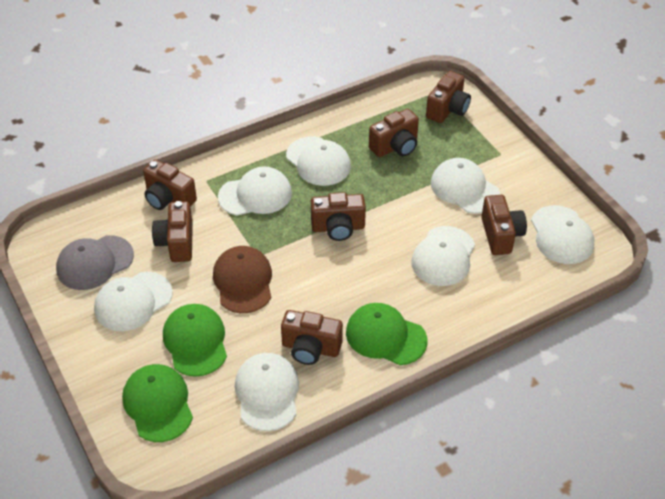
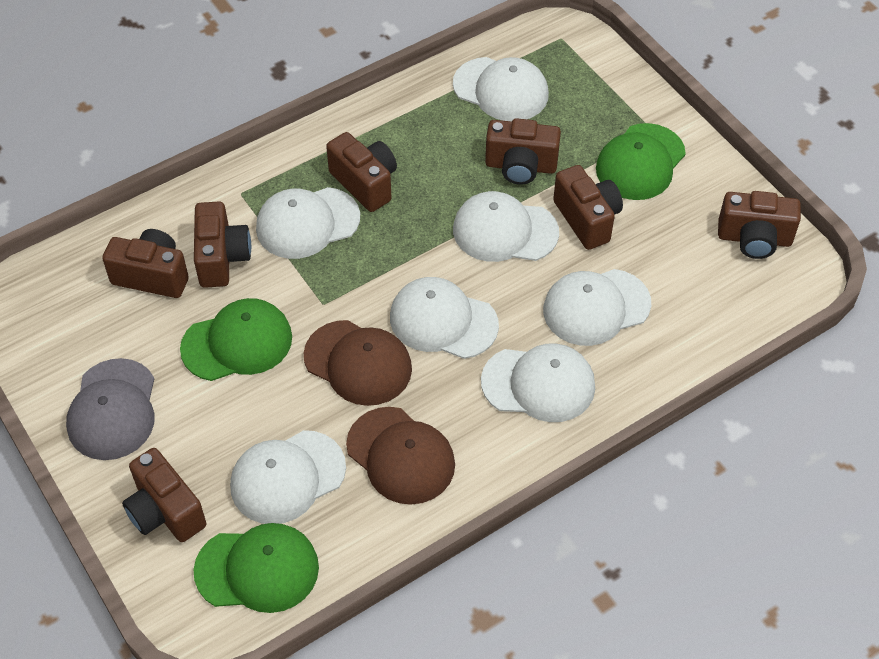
brown cap: [213,246,272,313] = 1 -> [304,320,412,406] [346,407,455,505] = 2

